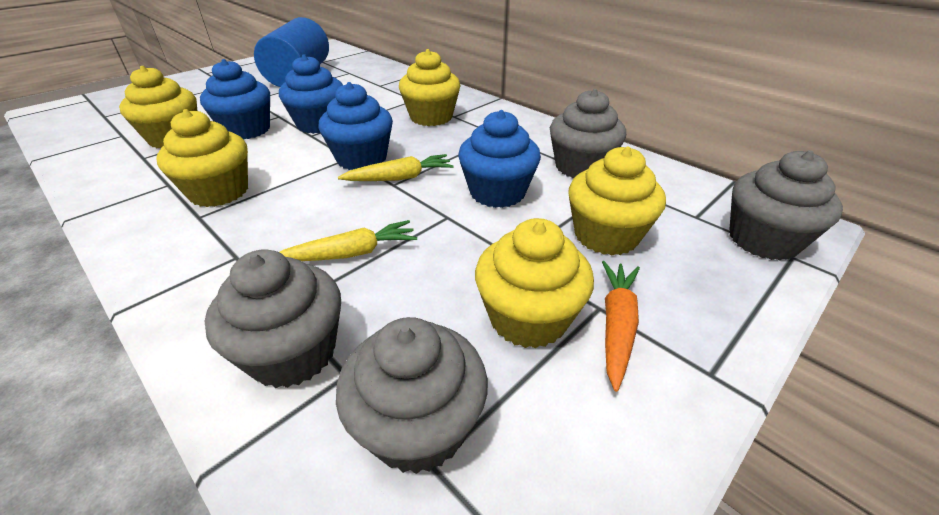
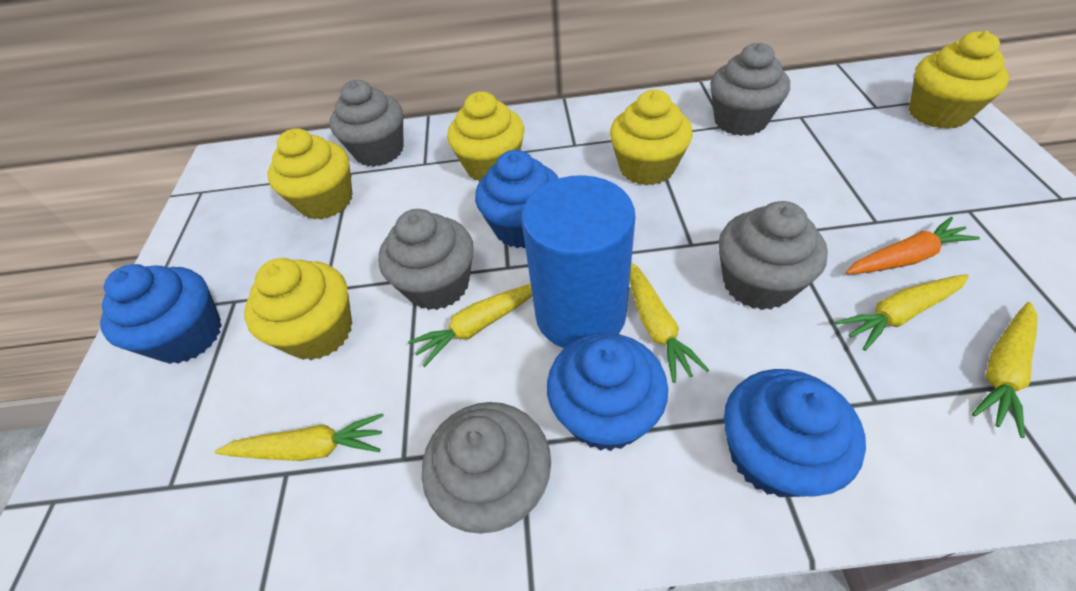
grey cupcake: [205,249,341,388] [336,317,488,474] [550,89,626,178] [729,150,843,261] = 4 -> [330,80,403,167] [378,209,474,310] [422,402,551,534] [710,42,790,136] [719,201,828,310] = 5
yellow carrot: [280,220,417,261] [338,154,454,181] = 2 -> [215,413,384,461] [408,284,532,367] [630,263,709,383] [835,274,969,351] [972,302,1038,438] = 5

